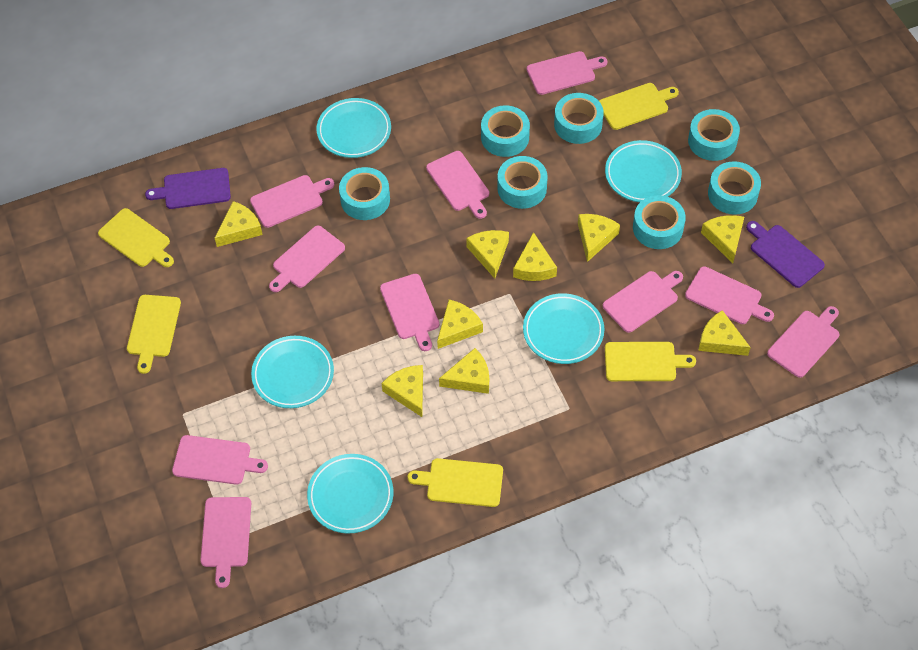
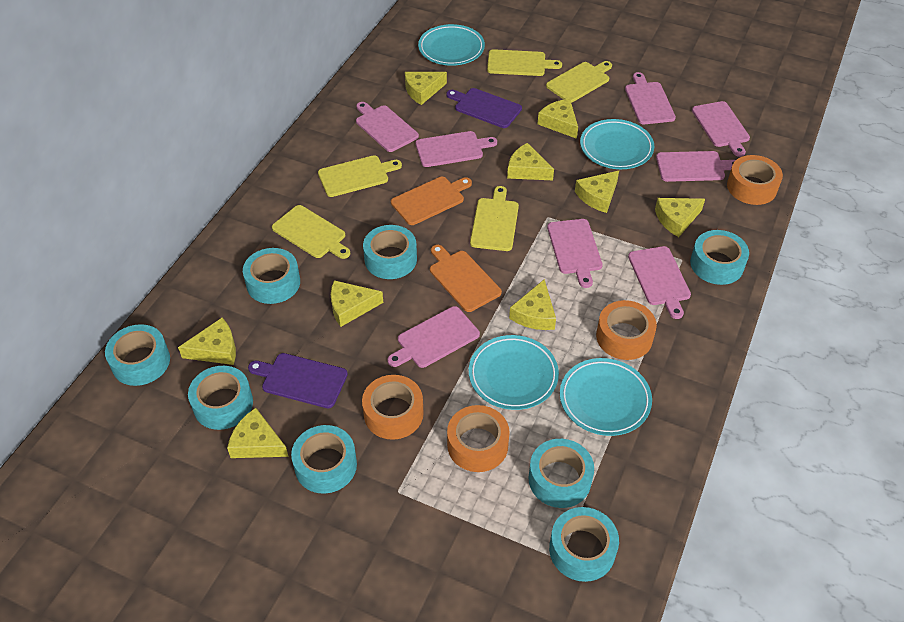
orange cutting board: none = 0 -> [391,177,472,225] [430,245,502,312] = 2
orange tape: none = 0 -> [362,375,424,440] [447,405,510,472] [596,300,657,360] [727,155,783,205] = 4
pink cutting board: [172,435,268,485] [201,497,251,588] [250,175,334,228] [269,226,345,292] [380,274,439,351] [426,151,489,219] [527,51,607,95] [603,271,683,333] [685,266,774,324] [767,306,839,378] = 10 -> [356,102,419,152] [387,306,480,368] [415,131,497,167] [547,219,603,288] [625,72,676,124] [628,246,691,319] [656,151,736,182] [692,101,750,157] = 8
turquoise plate: [251,336,334,408] [307,454,394,534] [317,98,391,158] [523,293,605,364] [605,140,682,202] = 5 -> [418,24,485,66] [469,335,559,410] [560,358,652,436] [580,119,654,169] = 4
turquoise tape: [339,167,390,220] [481,105,530,157] [497,156,548,209] [554,93,604,144] [633,195,686,249] [688,109,740,161] [708,161,761,215] = 7 -> [105,324,170,386] [188,366,253,430] [243,248,300,304] [291,425,357,493] [363,225,417,279] [528,439,594,508] [549,507,619,582] [690,230,749,285] = 8

